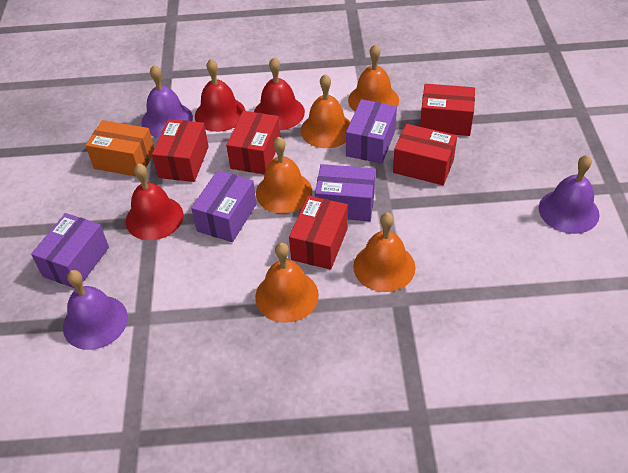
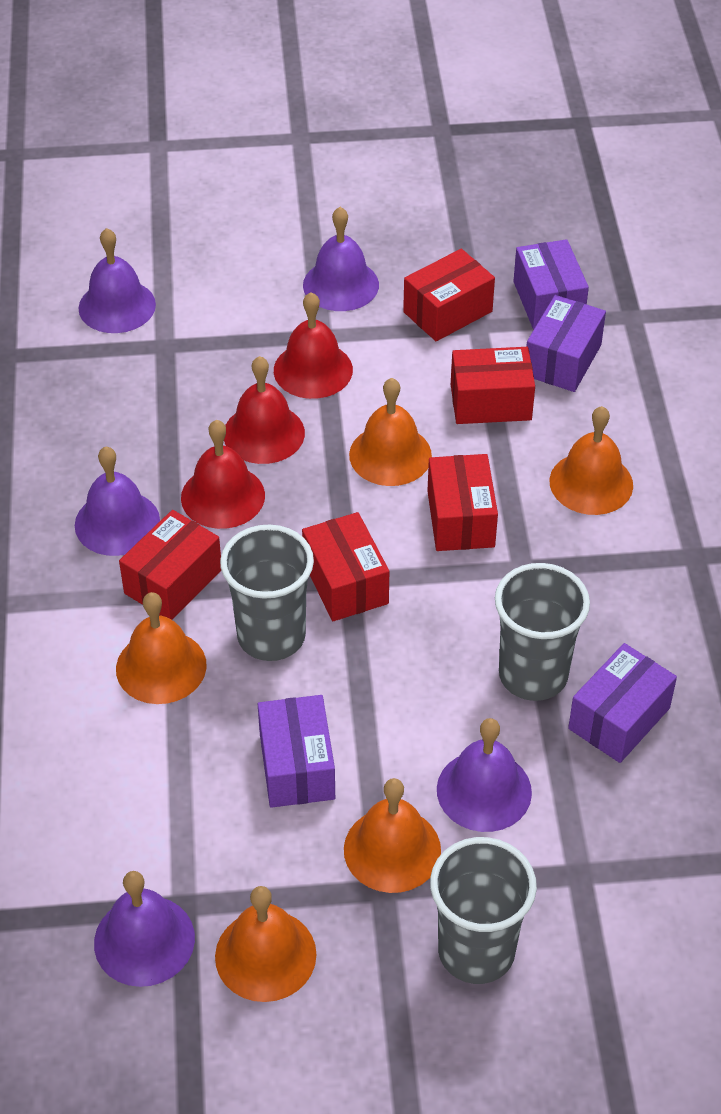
grey cup: none = 0 -> [220,524,314,661] [430,837,537,984] [495,563,590,701] = 3
orange box: [85,120,154,176] = 1 -> none = 0
purple bell: [63,270,128,350] [141,65,193,137] [539,155,599,234] = 3 -> [75,446,160,556] [78,228,156,333] [94,871,195,987] [303,207,379,311] [437,718,532,832] = 5

